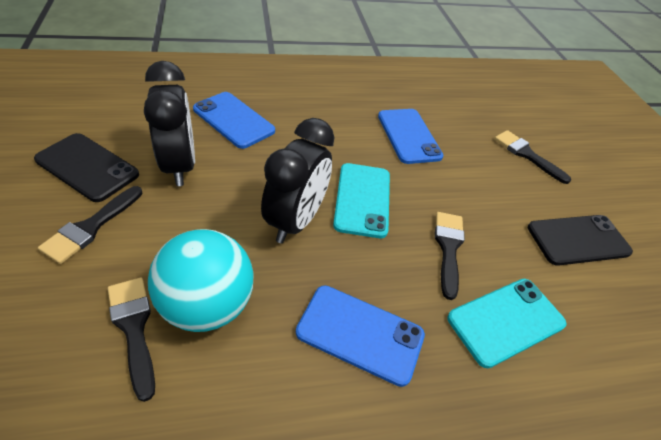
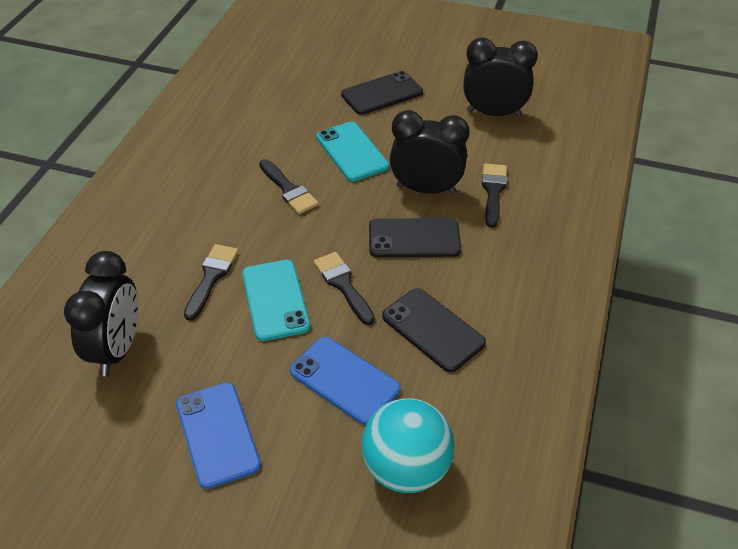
black clock: [144,61,195,186] [261,118,334,244] = 2 -> [64,251,139,376] [390,110,470,194] [463,38,538,117] = 3
black phone: [34,133,139,202] [528,215,633,266] = 2 -> [341,71,423,115] [369,218,461,257] [382,288,486,373] = 3
blue phone: [193,92,275,149] [296,285,425,387] [378,109,443,164] = 3 -> [176,382,261,489] [290,337,401,425] = 2

